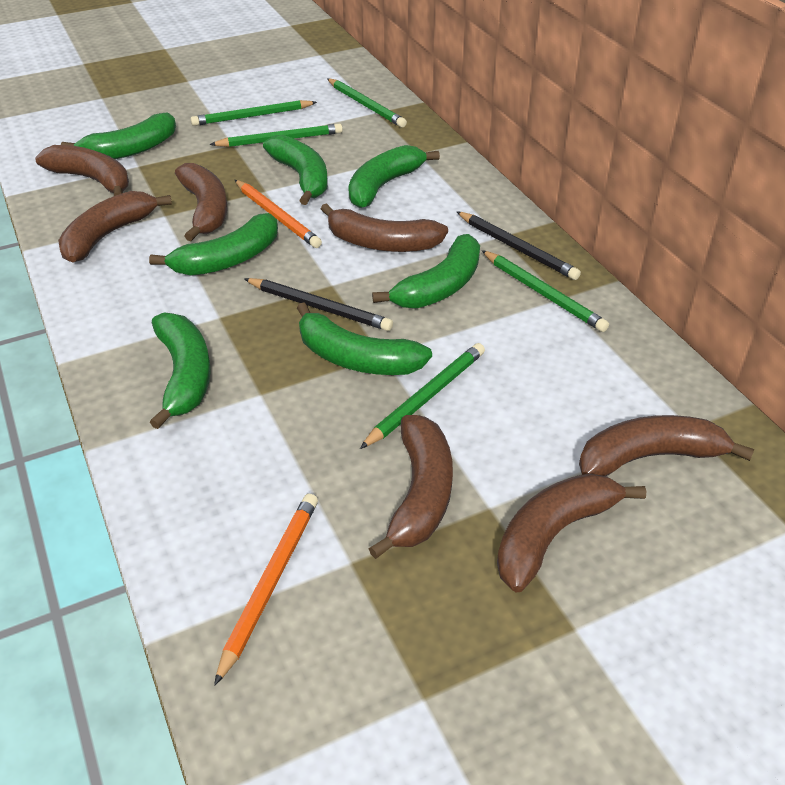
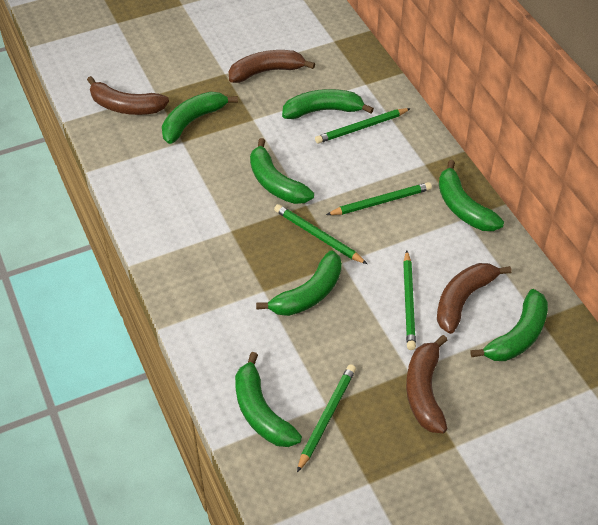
black pencil: [244,278,393,331] [456,211,581,280] = 2 -> none = 0
brown banana: [35,145,129,196] [58,191,172,263] [175,163,227,241] [321,203,448,252] [369,415,453,559] [497,473,646,592] [579,415,755,476] = 7 -> [87,76,169,115] [229,50,315,83] [406,335,447,433] [437,263,511,334] = 4
orange pencil: [214,493,318,686] [235,180,322,248] = 2 -> none = 0

